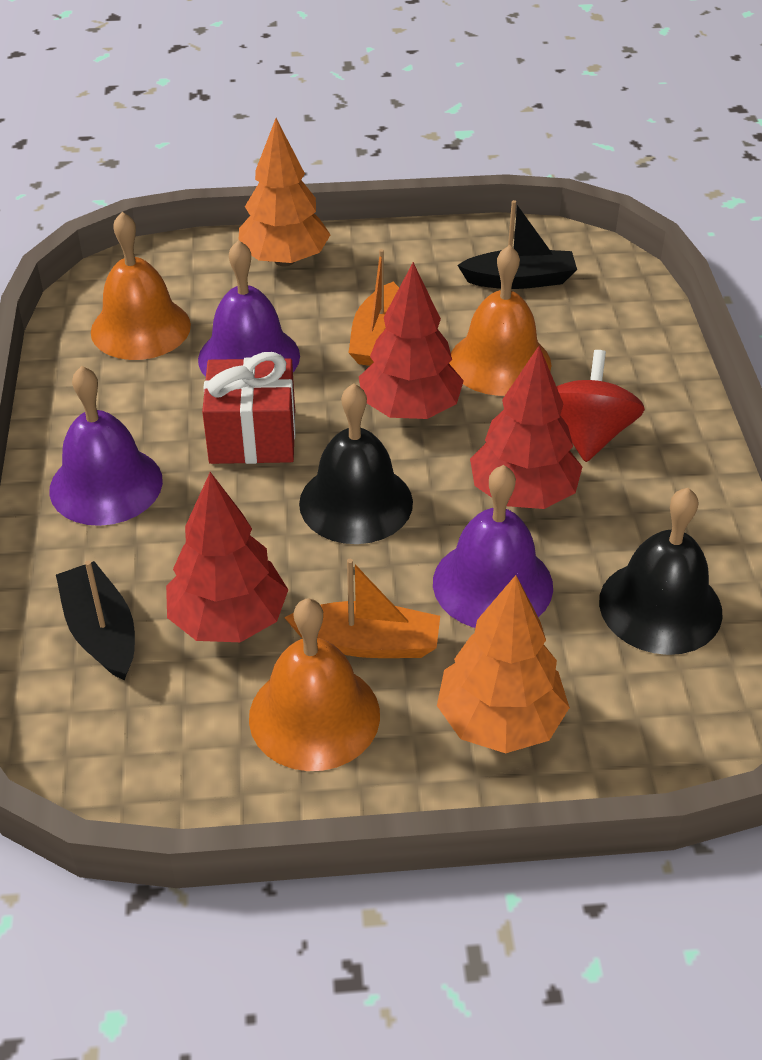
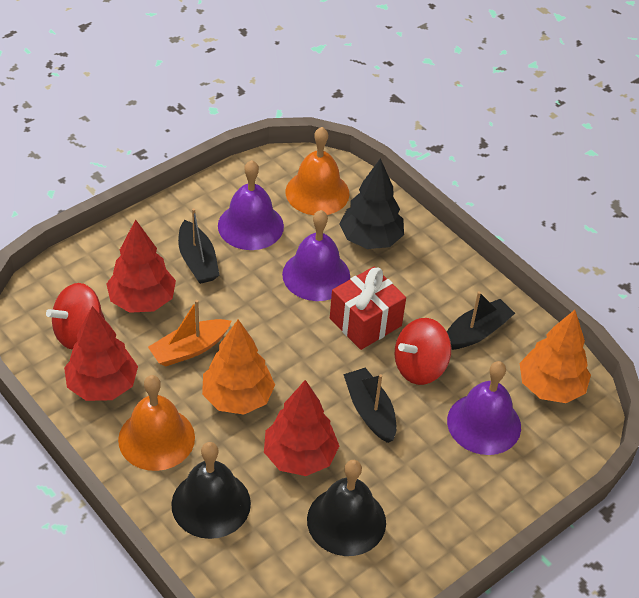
black boat: [56,560,135,681] [457,200,577,289] = 2 -> [178,208,220,284] [343,368,396,443] [447,291,515,350] = 3
black tree: none = 0 -> [339,158,404,249] = 1
orange bell: [91,212,191,360] [249,598,380,771] [449,245,551,396] = 3 -> [118,375,195,471] [285,127,349,215] = 2
orange boat: [284,559,440,658] [349,249,399,366] = 2 -> [148,300,232,367] = 1
red spinning top: [556,350,645,462] = 1 -> [46,283,105,350] [394,318,451,385] = 2

